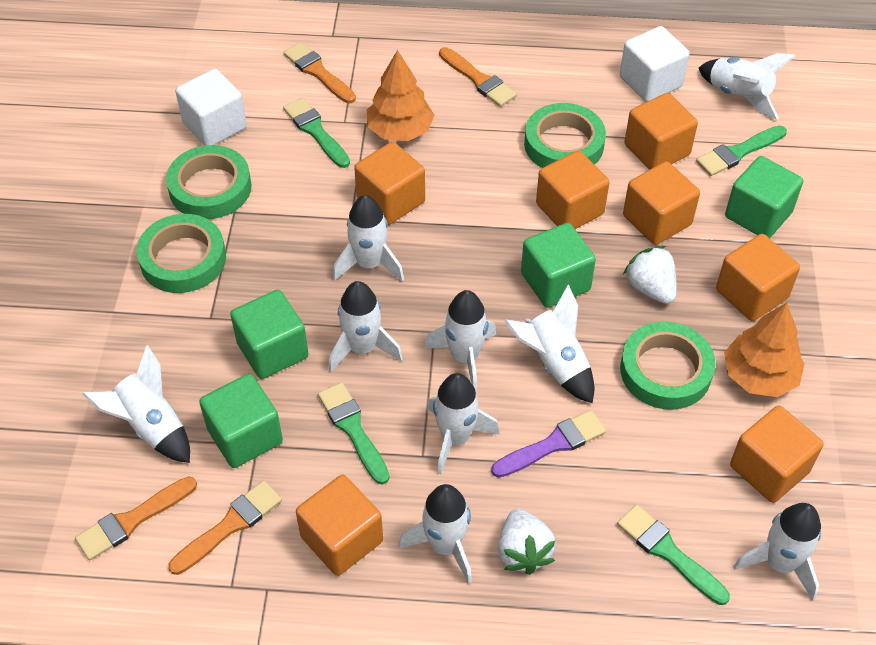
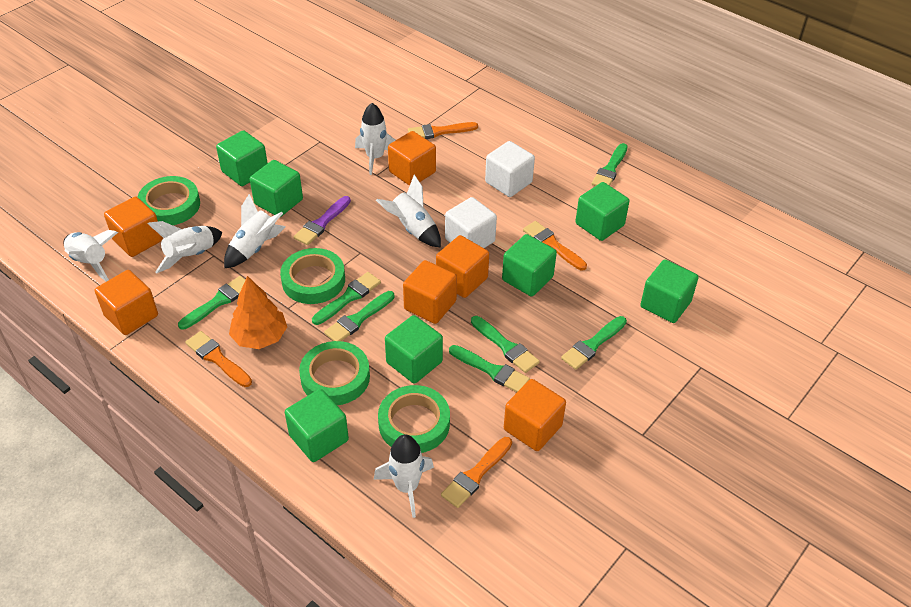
green brush: [283,98,350,168] [318,382,390,484] [617,505,730,605] [696,126,787,176] = 4 -> [178,276,245,330] [312,272,381,325] [324,291,395,341] [449,345,530,392] [471,316,540,373] [561,316,627,370] [592,143,628,186] = 7
green cube: [199,374,283,468] [230,290,309,379] [521,223,596,308] [725,156,803,238] = 4 -> [216,130,268,186] [250,160,303,217] [285,389,349,462] [385,315,443,383] [502,234,557,297] [575,182,629,241] [640,260,699,323] = 7
orange cube: [296,475,383,576] [354,142,425,225] [536,151,609,229] [623,161,700,245] [624,93,698,170] [716,234,800,321] [730,405,823,503] = 7 -> [95,270,158,335] [104,197,163,257] [388,131,436,186] [403,260,457,324] [436,235,489,298] [504,379,566,451] = 6
orange tree: [367,50,434,141] [724,303,805,397] = 2 -> [229,276,287,349] = 1
white rocket: [83,345,190,463] [328,281,403,372] [333,195,404,282] [399,484,472,584] [424,290,496,392] [427,373,500,475] [504,285,594,403] [699,53,796,120] [733,503,821,600] = 9 -> [64,230,118,282] [147,221,223,273] [224,194,285,269] [355,103,396,175] [374,435,434,518] [376,174,441,247] = 6
white strawberry: [498,509,556,575] [623,246,677,304] = 2 -> none = 0

